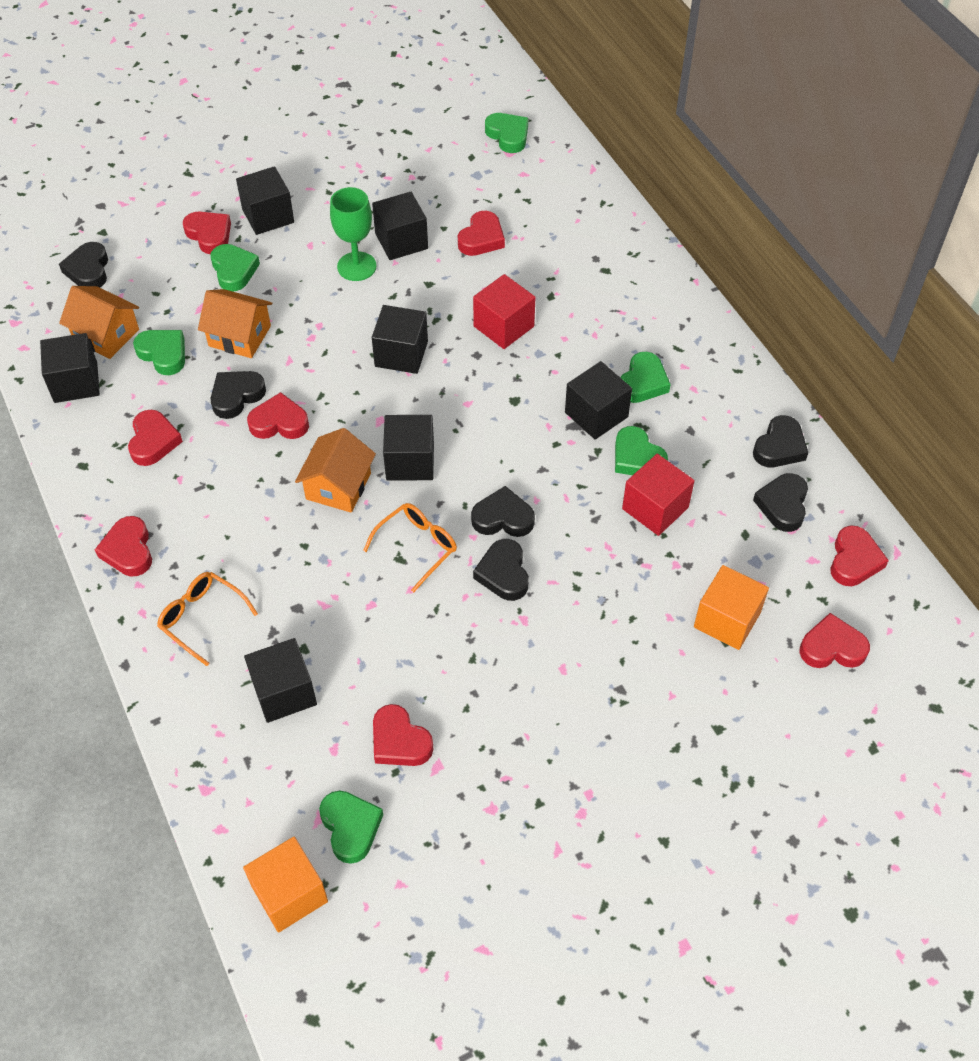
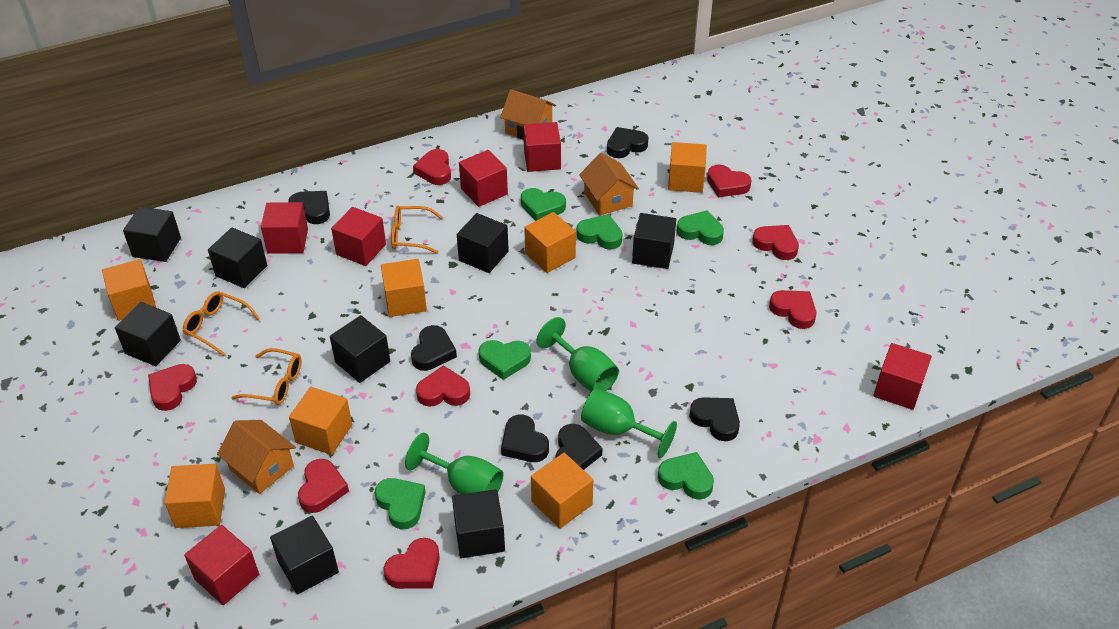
black cube: [40,333,100,403] [236,166,294,235] [244,638,317,723] [372,192,428,260] [372,305,428,374] [383,415,434,481] [565,361,632,440] = 7 -> [115,302,181,366] [123,207,181,262] [208,227,267,288] [270,515,339,595] [330,315,390,383] [452,489,505,558] [457,213,509,273] [632,213,676,269] = 8
green goblet: [330,187,376,281] = 1 -> [405,433,503,494] [536,317,619,392] [581,389,677,458] = 3
orange cube: [243,837,328,933] [694,565,769,650] = 2 -> [102,259,156,321] [165,464,225,528] [289,387,352,455] [381,259,427,317] [524,212,576,273] [531,453,593,529] [668,142,707,193] = 7
orange glasses: [157,572,258,666] [363,503,457,592] = 2 -> [183,291,260,356] [231,348,302,405] [391,206,443,254] = 3
red cube: [473,274,536,349] [622,454,695,536] = 2 -> [184,525,259,605] [261,202,308,254] [331,207,386,266] [459,150,508,207] [523,122,561,172] [873,343,932,410] = 6

